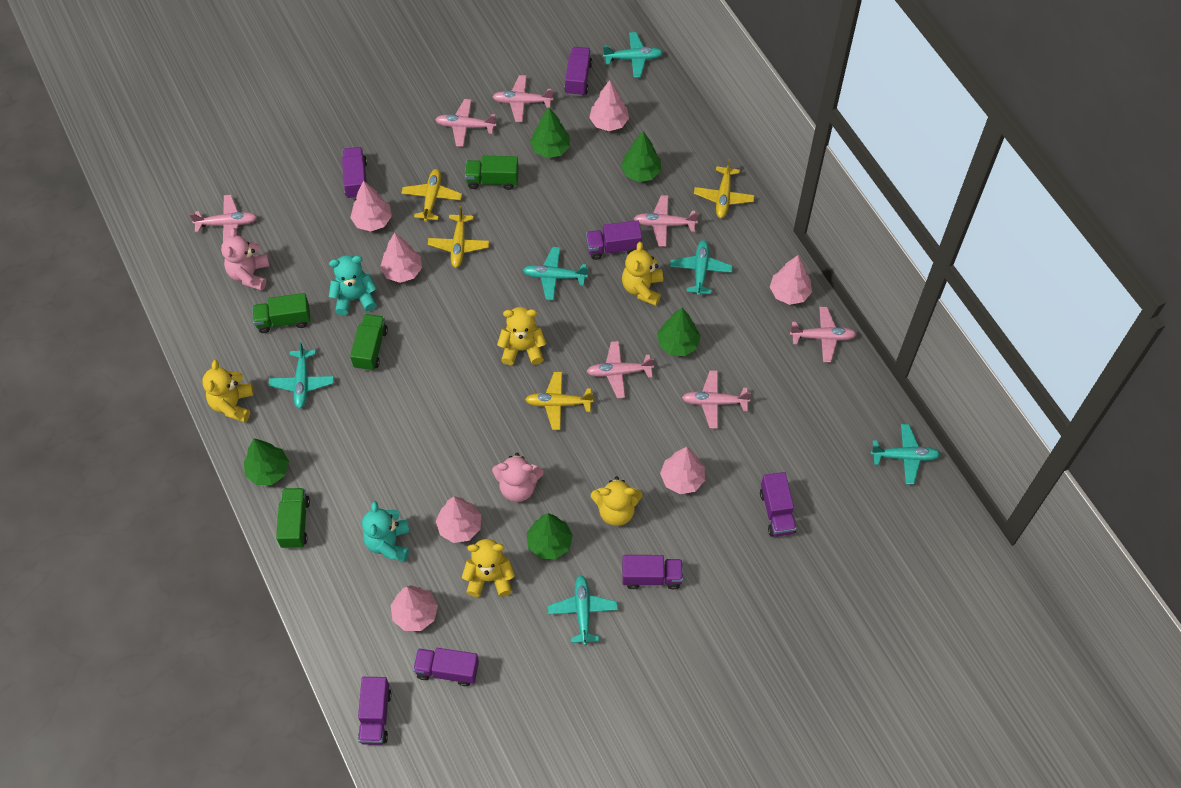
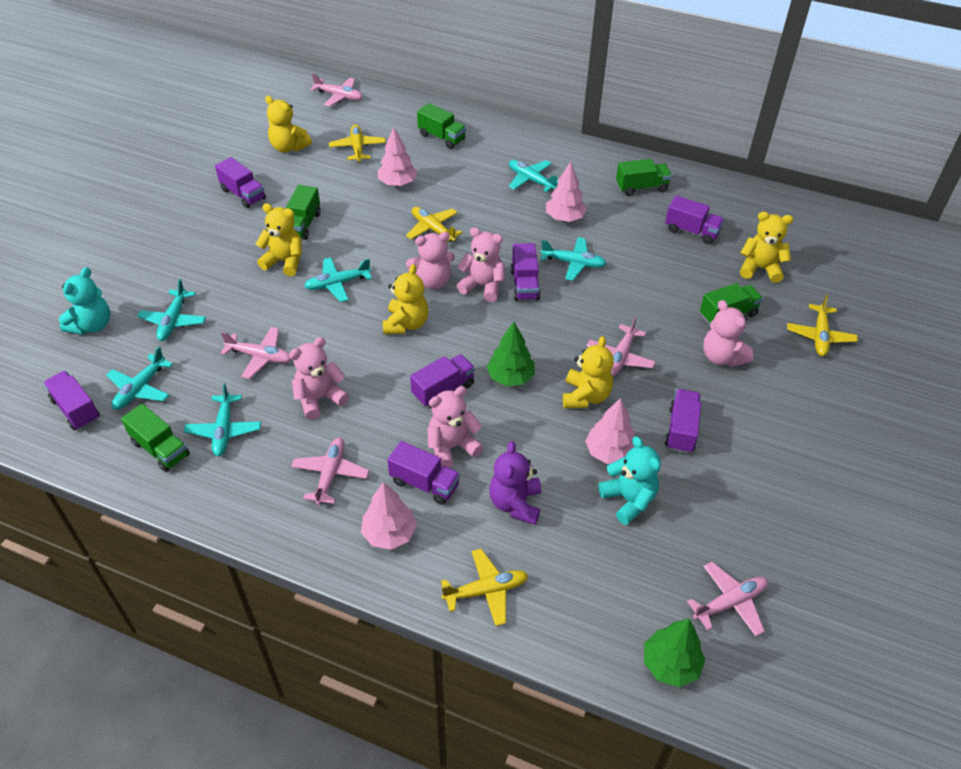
green tree: [244,439,289,485] [527,513,573,559] [530,107,570,158] [621,131,661,182] [657,308,700,356] = 5 -> [487,322,535,386] [644,619,705,687] = 2
green truck: [252,293,311,333] [276,488,310,549] [350,314,388,371] [465,156,519,190] = 4 -> [121,404,190,472] [286,185,321,240] [417,103,466,149] [616,159,672,196] [700,283,763,325] = 5
pink plane: [190,195,257,242] [435,99,497,147] [492,75,553,122] [586,341,654,398] [634,195,699,247] [682,370,752,429] [790,307,857,362] = 7 -> [221,327,292,379] [291,437,369,505] [310,73,363,107] [587,316,656,377] [687,562,768,636] = 5
pink teddy bear: [221,228,270,291] [492,453,543,502] = 2 -> [289,337,349,420] [406,232,455,290] [427,386,483,468] [457,227,505,302] [703,300,753,367] = 5
pink tree: [350,181,392,232] [380,233,422,283] [391,585,438,631] [436,496,481,543] [589,80,629,131] [660,447,705,494] [770,255,812,305] = 7 -> [361,482,417,550] [378,127,417,186] [546,162,587,222] [585,398,635,464] = 4
purple teddy bear: none = 0 -> [489,441,541,525] = 1

